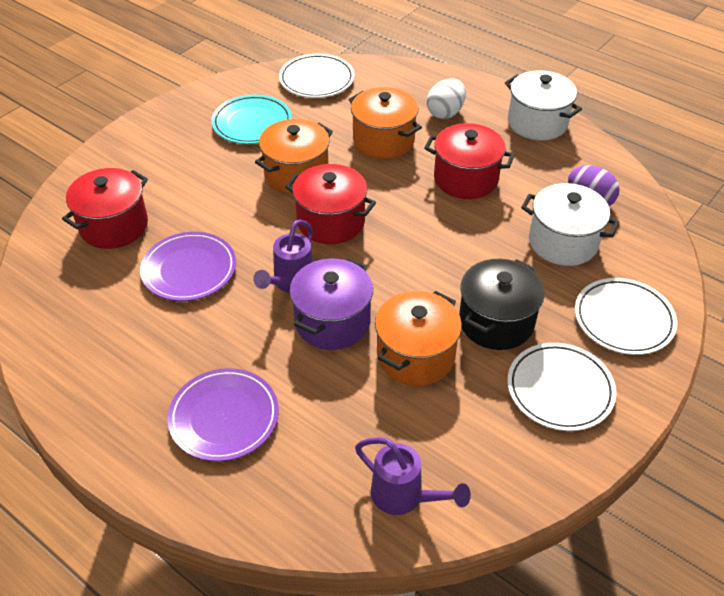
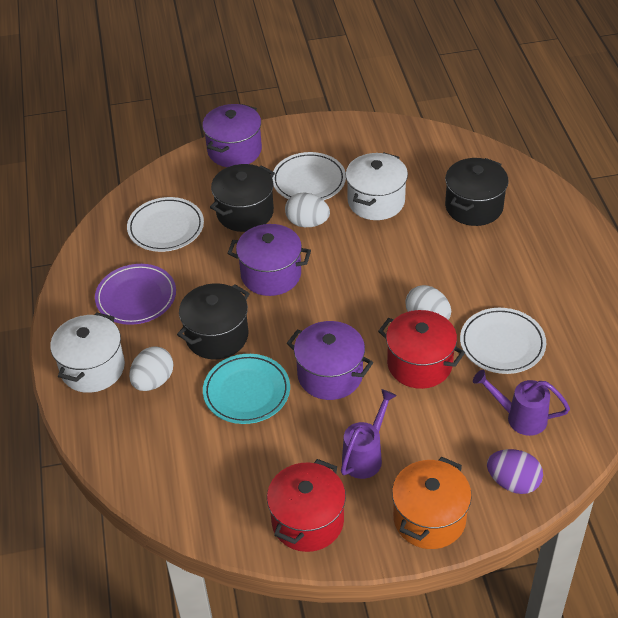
black pot: [459,259,544,350] = 1 -> [177,283,250,359] [210,164,275,232] [445,158,509,226] = 3
orange pot: [255,119,333,194] [348,87,422,159] [375,291,462,386] = 3 -> [392,457,472,549] = 1
purple plate: [140,232,236,301] [167,368,279,462] = 2 -> [95,264,176,325] = 1
purple pot: [290,258,373,350] = 1 -> [202,104,262,167] [227,224,311,296] [287,321,373,400] = 3
red pot: [62,168,148,249] [285,164,376,244] [424,123,515,199] = 3 -> [267,459,346,552] [378,310,465,389] = 2
white egg: [427,78,466,119] = 1 -> [129,346,173,391] [285,193,330,227] [405,285,451,319] = 3

